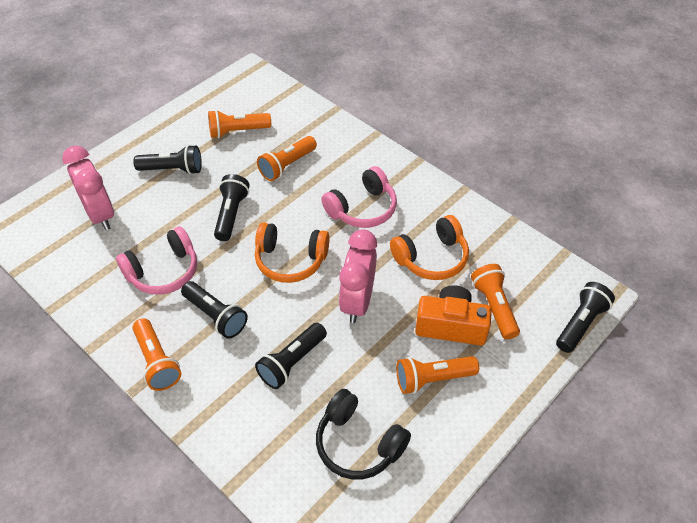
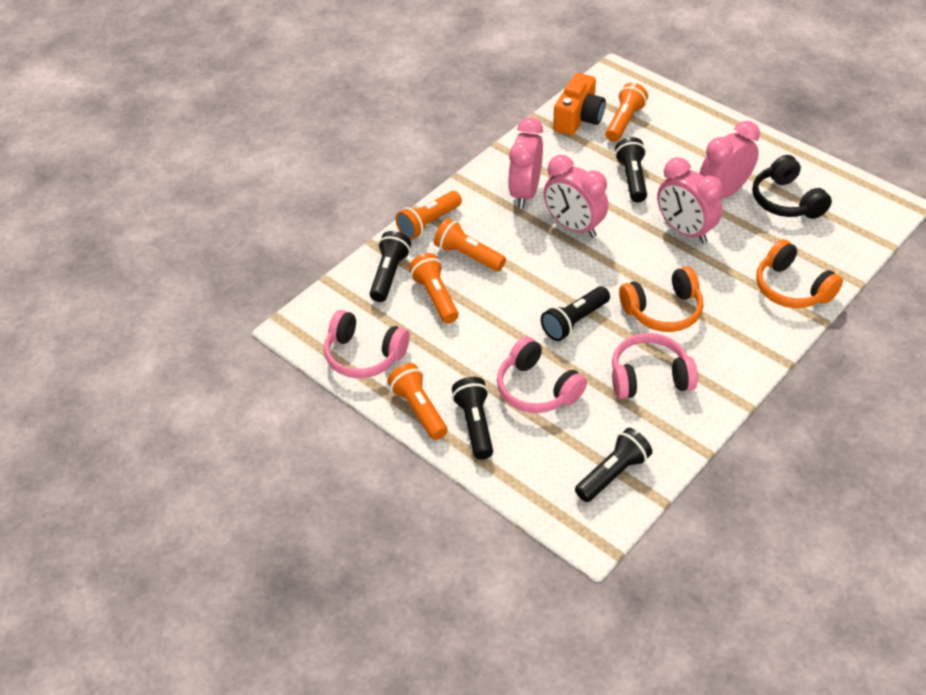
pink clock: [62,145,114,230] [339,229,377,323] = 2 -> [508,117,543,209] [543,155,608,238] [657,157,723,243] [699,121,760,199] = 4
pink headphones: [116,226,197,295] [321,166,397,228] = 2 -> [324,310,410,378] [497,336,587,413] [612,333,698,399] = 3

